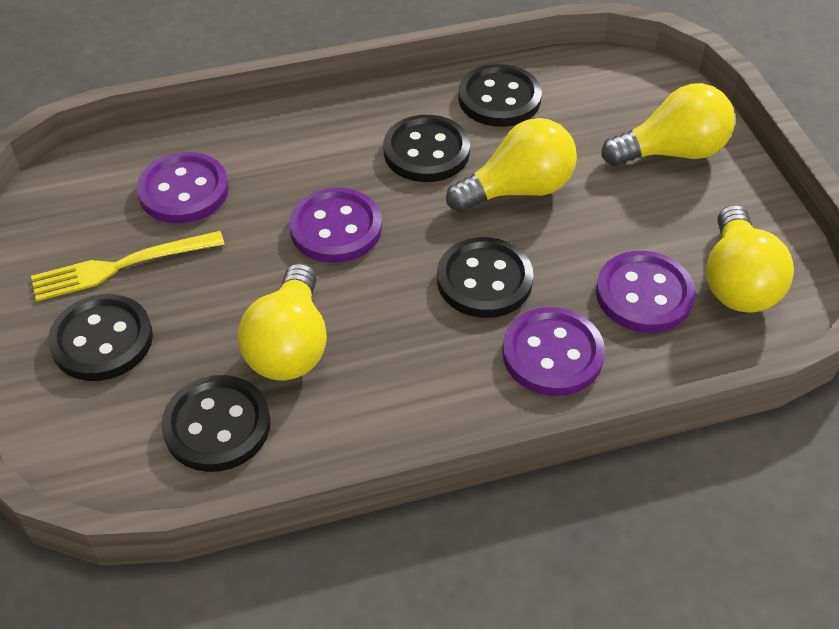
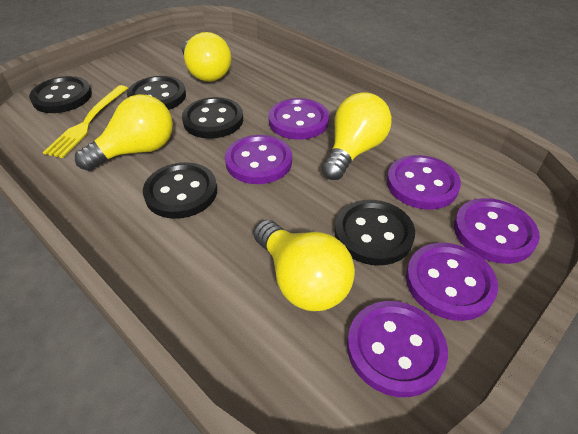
purple button: [137,152,229,223] [289,188,382,263] [502,307,605,396] [596,251,696,333] = 4 -> [225,135,292,184] [268,98,329,140] [347,301,448,397] [387,155,461,209] [406,243,498,321] [454,198,540,264] = 6

